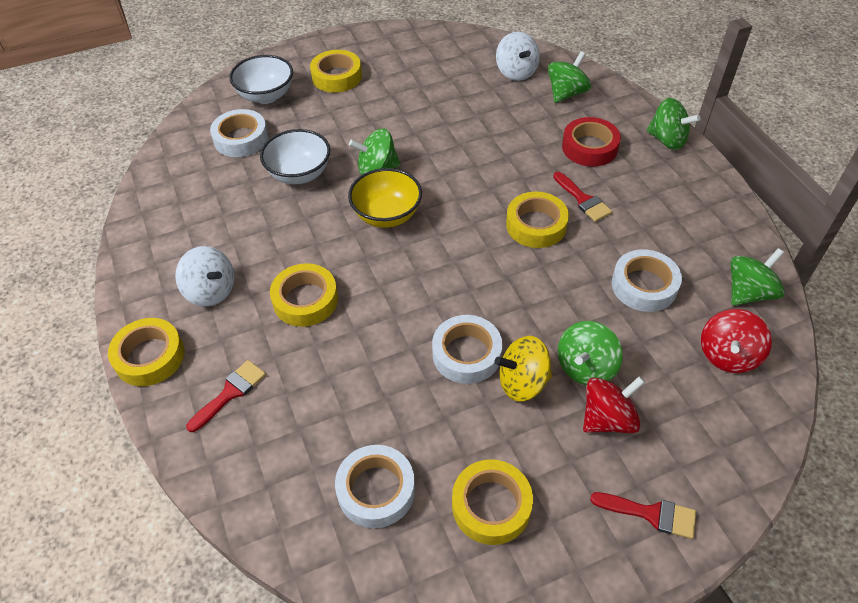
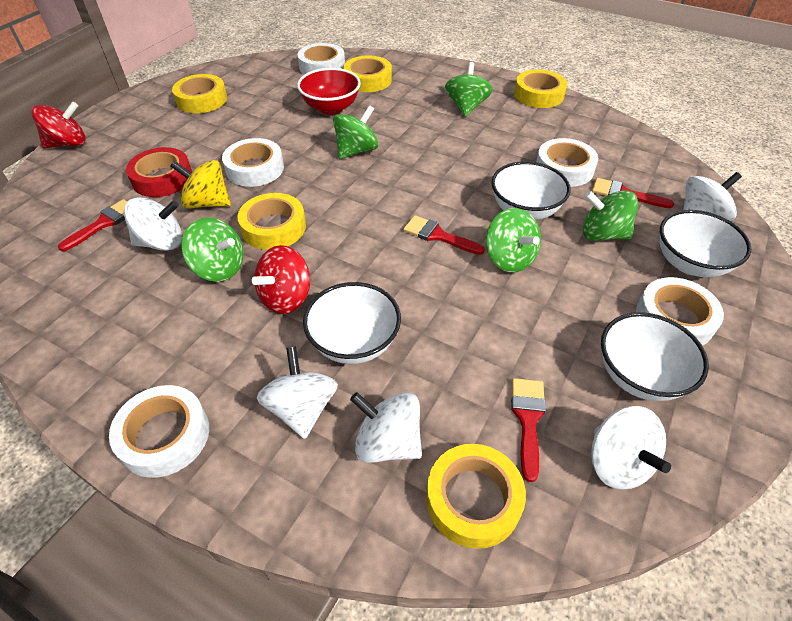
red bowl: none = 0 -> [297,68,361,115] = 1
red brush: [186,360,266,432] [553,172,612,222] [590,492,696,539] = 3 -> [58,199,128,251] [403,215,485,255] [511,378,546,482] [592,178,674,208] = 4
white bowl: [229,55,293,104] [260,129,330,184] = 2 -> [303,282,401,364] [491,161,571,220] [601,312,709,401] [660,210,752,277] = 4
white spinning top: [175,246,234,307] [496,32,540,81] = 2 -> [124,197,182,251] [257,346,338,439] [350,392,422,463] [591,406,671,490] [683,172,742,221] = 5
white tape: [210,109,268,157] [335,445,415,528] [432,315,502,384] [612,249,682,312] = 4 -> [109,385,209,478] [222,138,284,187] [298,43,345,75] [536,138,598,187] [636,277,724,346] = 5
yellow bowl: [348,168,422,228] = 1 -> none = 0

